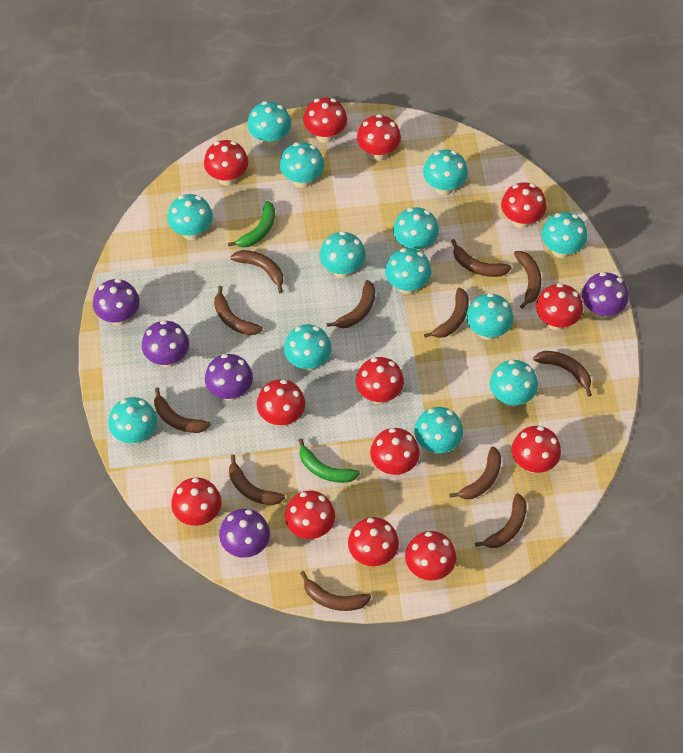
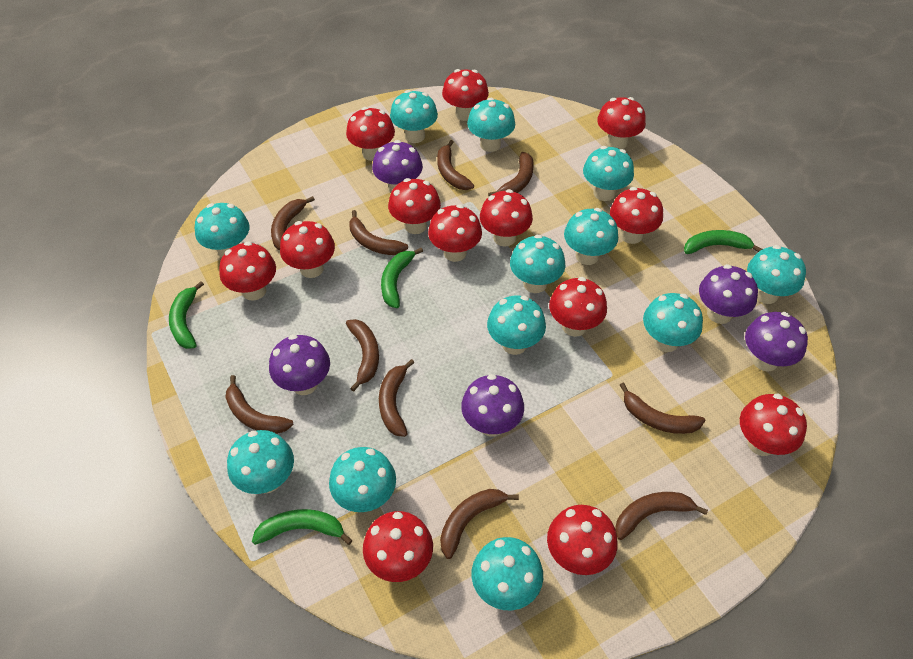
brown banana: [154,387,211,433] [214,286,263,335] [229,455,285,505] [230,250,283,293] [300,571,371,611] [326,280,375,328] [424,288,469,338] [449,447,501,499] [451,239,512,277] [475,493,526,548] [514,251,542,309] [533,351,592,397] = 12 -> [225,375,293,434] [271,196,315,250] [346,319,379,392] [349,210,408,255] [379,359,415,437] [437,140,474,190] [440,489,519,559] [488,152,534,196] [615,492,708,540] [620,382,706,434] = 10
green banana: [228,201,275,247] [298,438,360,483] = 2 -> [169,281,204,349] [252,509,353,545] [381,248,423,308] [684,230,762,254] = 4
turquoise mushroom: [109,397,157,444] [167,194,213,240] [247,101,291,147] [280,142,324,188] [284,324,331,371] [320,231,366,278] [385,248,431,294] [393,207,439,252] [414,407,463,454] [423,150,468,195] [466,293,513,340] [490,360,538,407] [542,212,587,258] = 13 -> [195,203,249,258] [227,430,294,494] [329,447,396,512] [390,90,438,143] [467,98,515,152] [472,537,543,610] [487,296,546,355] [510,234,565,293] [564,208,618,265] [583,146,634,201] [643,293,703,352] [747,245,806,304] = 12

